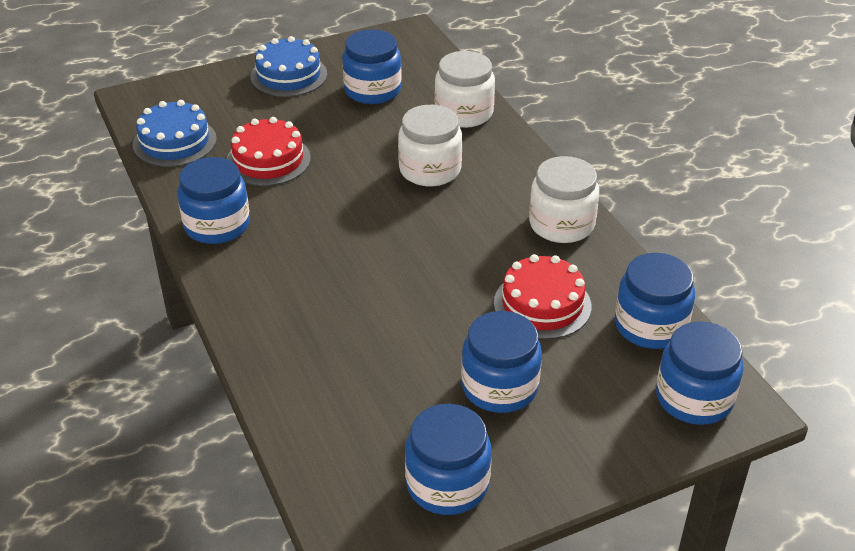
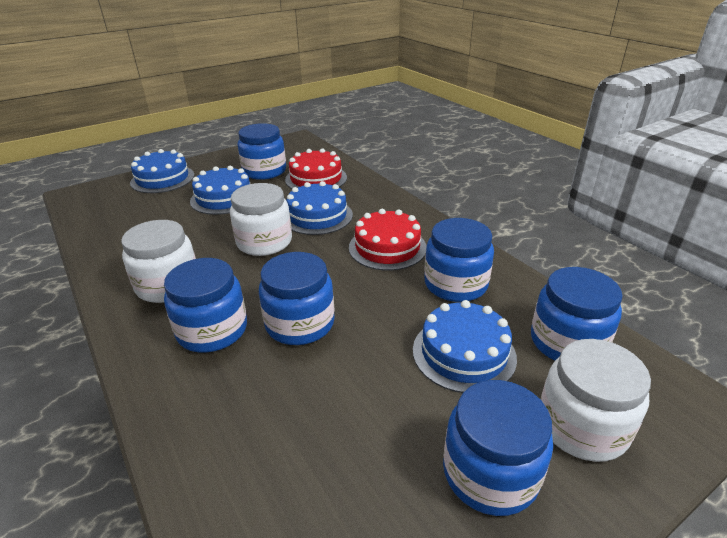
blue cake: [133,100,217,167] [250,36,327,97] = 2 -> [130,149,194,193] [190,166,250,215] [286,181,353,235] [413,300,517,393] = 4

